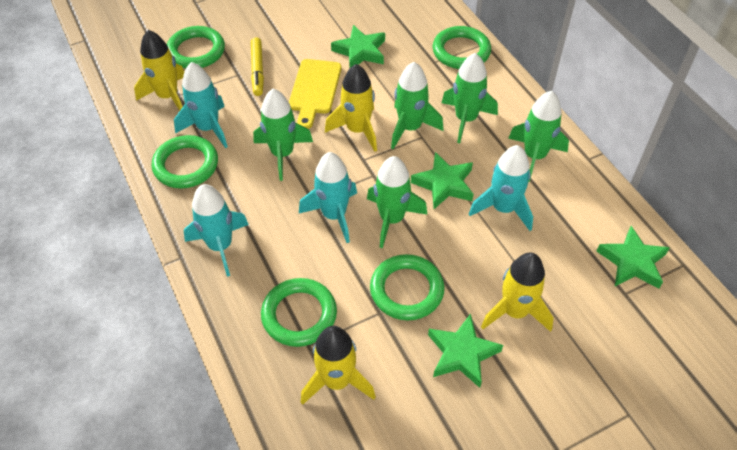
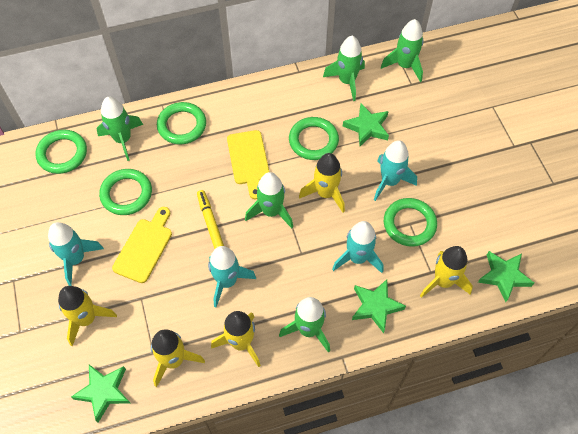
yellow cutting board: [289,59,341,129] = 1 -> [112,207,172,283] [227,130,270,199] = 2
yellow rocket: [134,30,184,111] [301,326,376,405] [325,64,377,152] [481,252,554,332] = 4 -> [58,286,117,346] [151,330,205,387] [211,311,261,367] [299,153,345,213] [420,246,473,298] = 5

